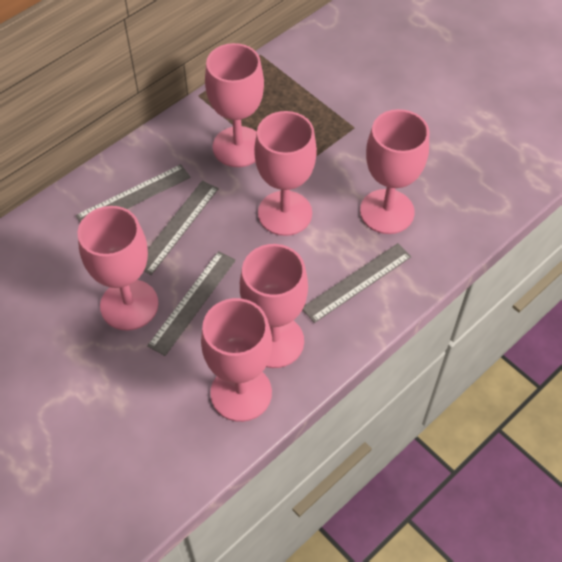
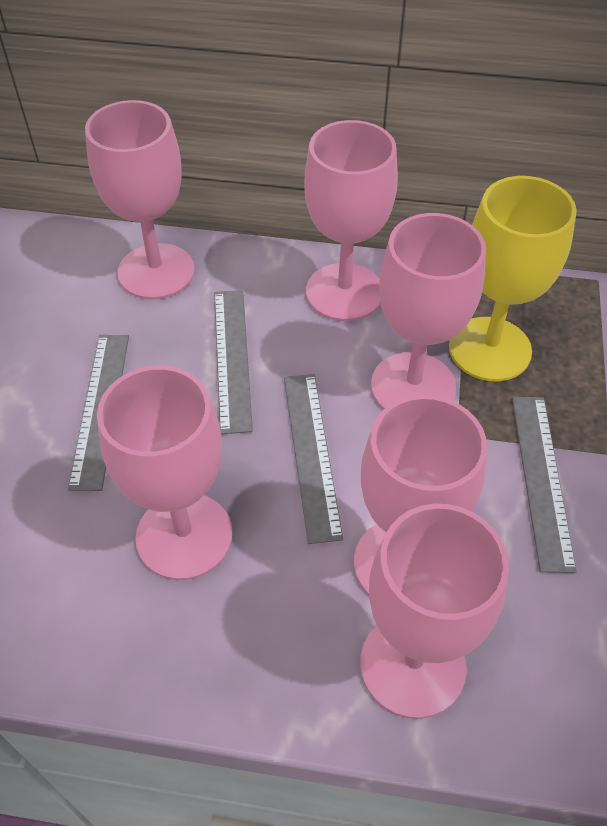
yellow goblet: none = 0 -> [449,176,577,381] = 1

